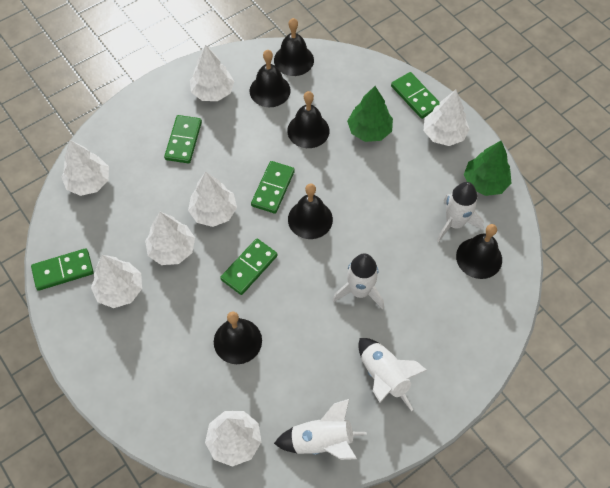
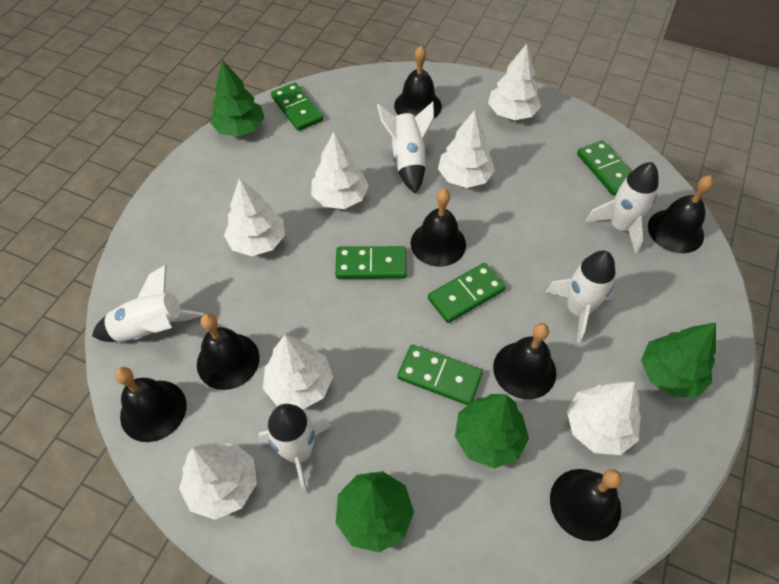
black bell: [214,312,262,364] [250,50,291,107] [274,18,314,76] [287,91,330,148] [288,184,333,239] [456,224,502,279] = 6 -> [115,367,186,442] [197,313,260,390] [394,46,442,118] [411,189,466,267] [493,323,556,399] [550,469,622,541] [648,175,714,253] = 7
green tree: [347,86,393,142] [464,141,511,196] = 2 -> [210,60,265,136] [336,471,414,553] [455,394,529,468] [641,323,716,397] = 4
white rocket: [274,399,367,460] [333,254,384,309] [358,338,427,411] [437,182,484,242] = 4 -> [92,265,204,342] [258,404,332,494] [377,102,434,194] [545,250,616,343] [586,162,658,254] = 5

